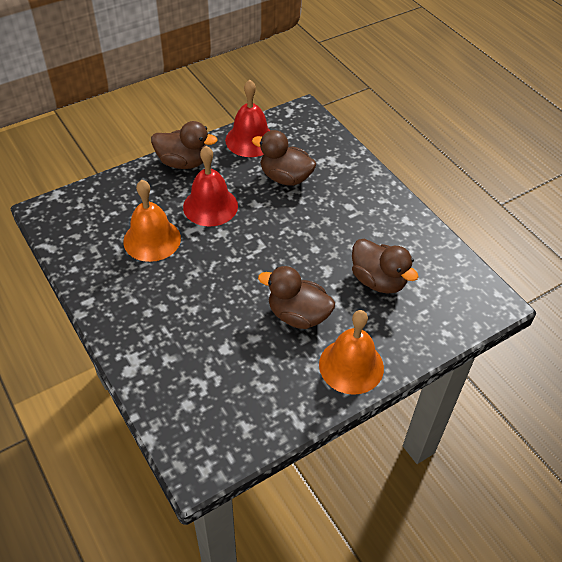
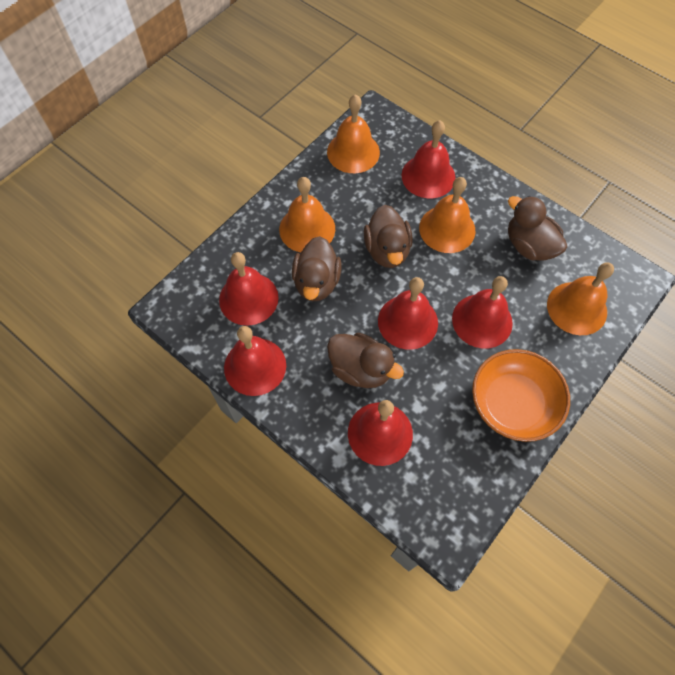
orange bell: [123,180,181,262] [319,310,384,395] = 2 -> [279,177,335,252] [327,94,380,173] [419,177,476,253] [547,262,614,335] = 4
orange bowl: none = 0 -> [472,349,570,442] = 1
red bell: [183,146,238,227] [225,80,270,157] = 2 -> [219,252,279,326] [224,326,286,396] [348,400,413,466] [378,277,438,350] [402,120,455,199] [452,276,513,349] = 6

